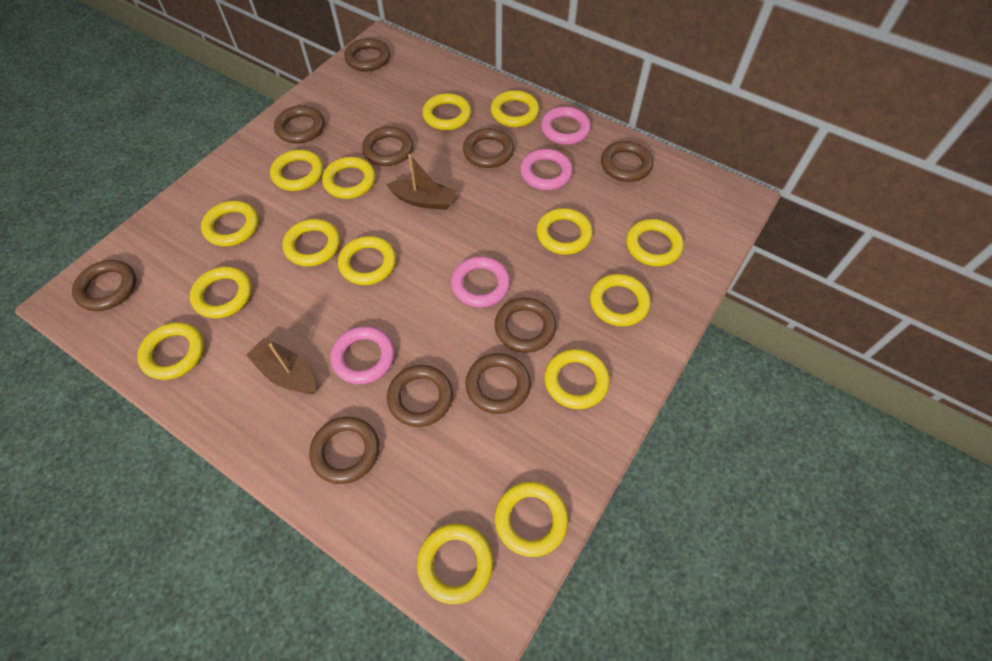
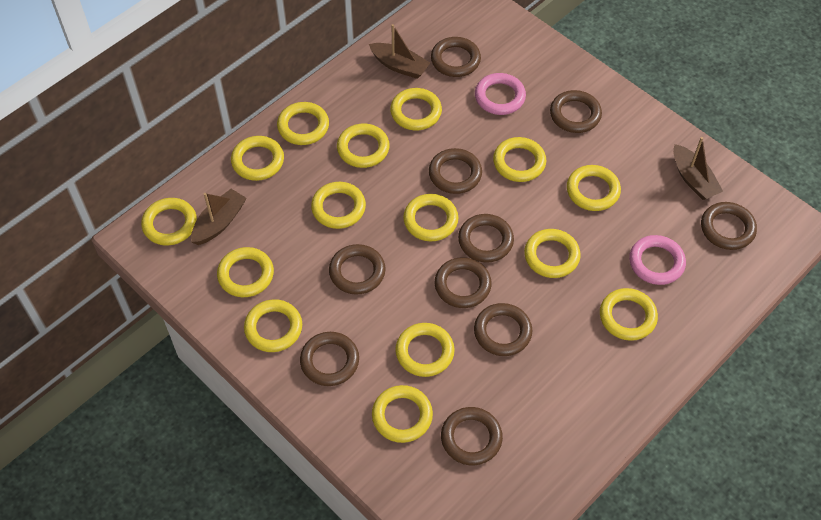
brown boat: [246,338,316,394] [386,154,457,210] = 2 -> [191,189,247,245] [369,24,430,79] [673,137,723,200] = 3
pink ring: [330,326,394,384] [451,256,510,308] [520,149,573,190] [541,107,591,145] = 4 -> [475,73,526,115] [629,235,686,285] = 2

